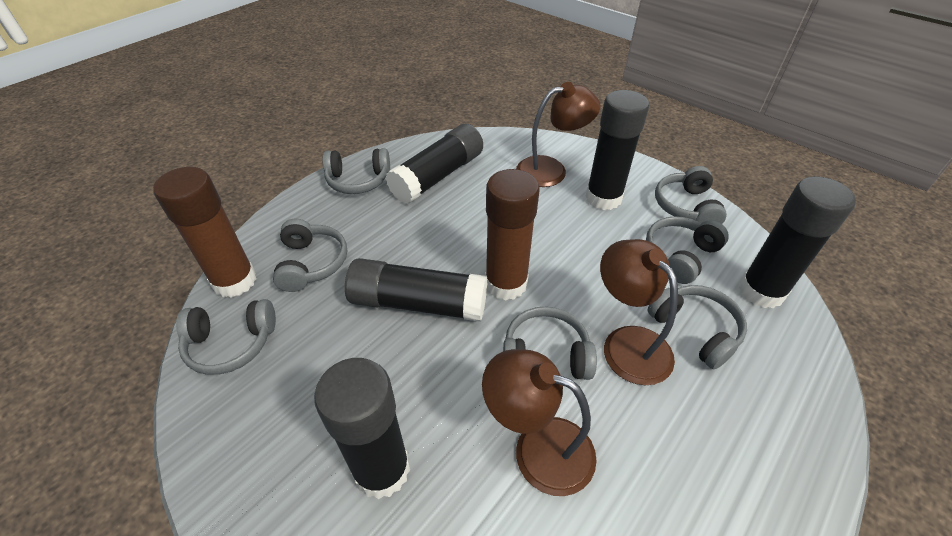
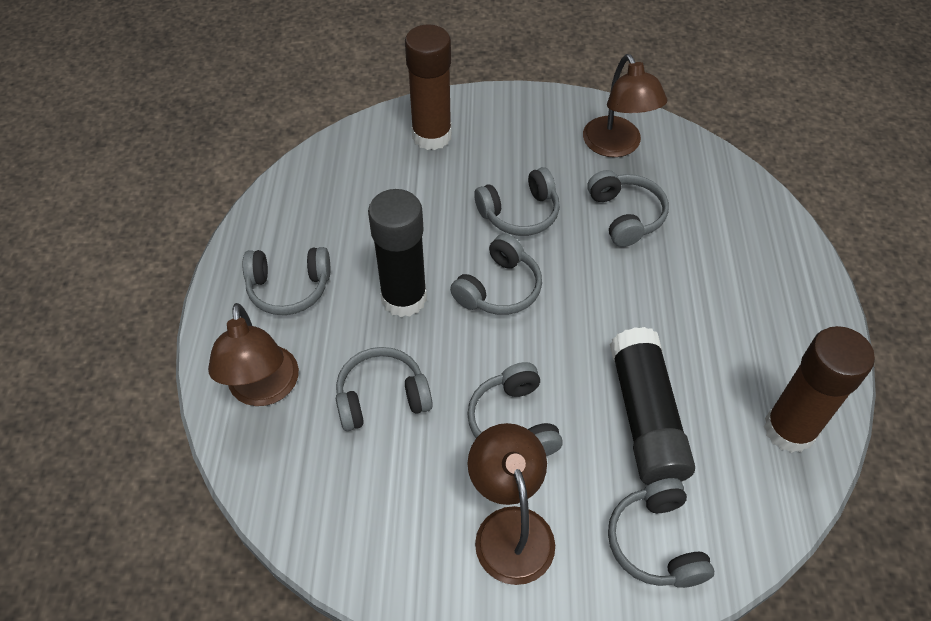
black glue stick: [314,358,410,499] [345,258,487,322] [386,124,483,204] [585,90,649,210] [739,176,856,308] = 5 -> [368,189,427,317] [610,327,695,485] = 2

